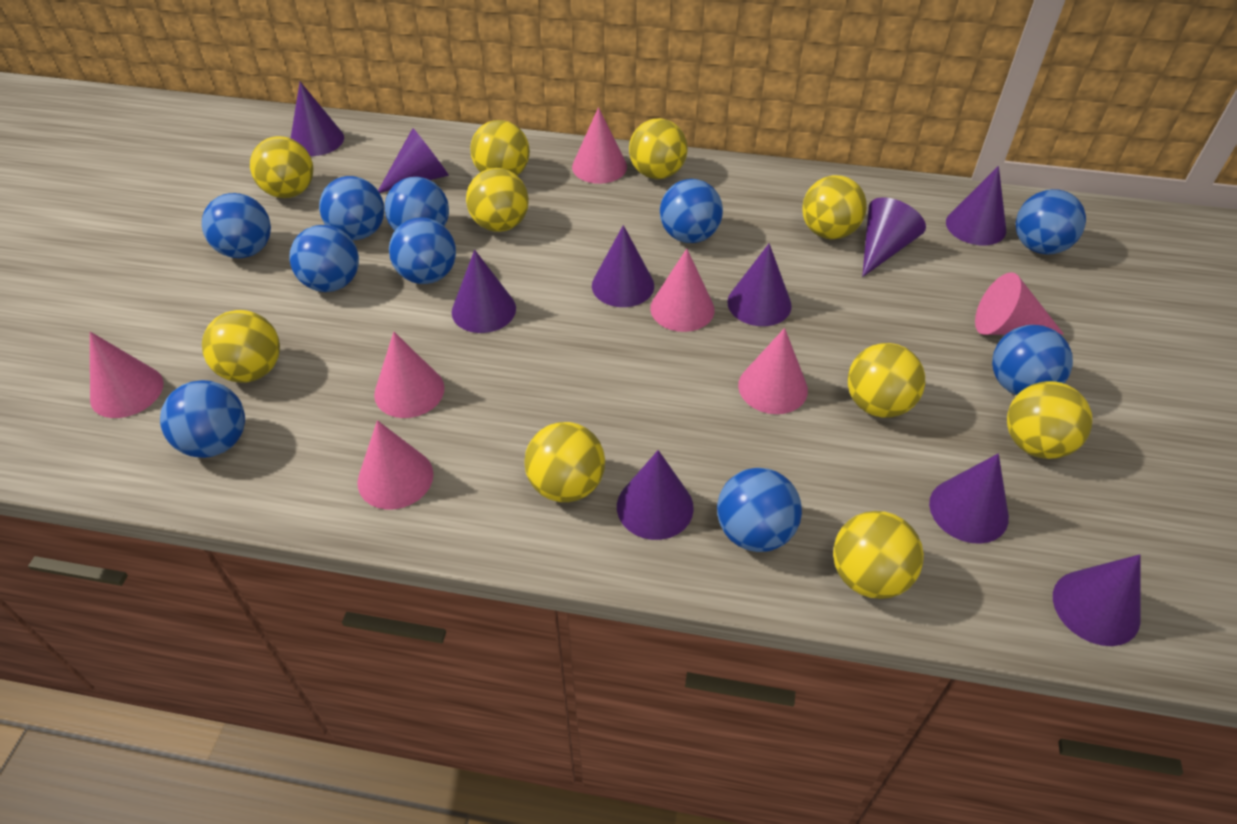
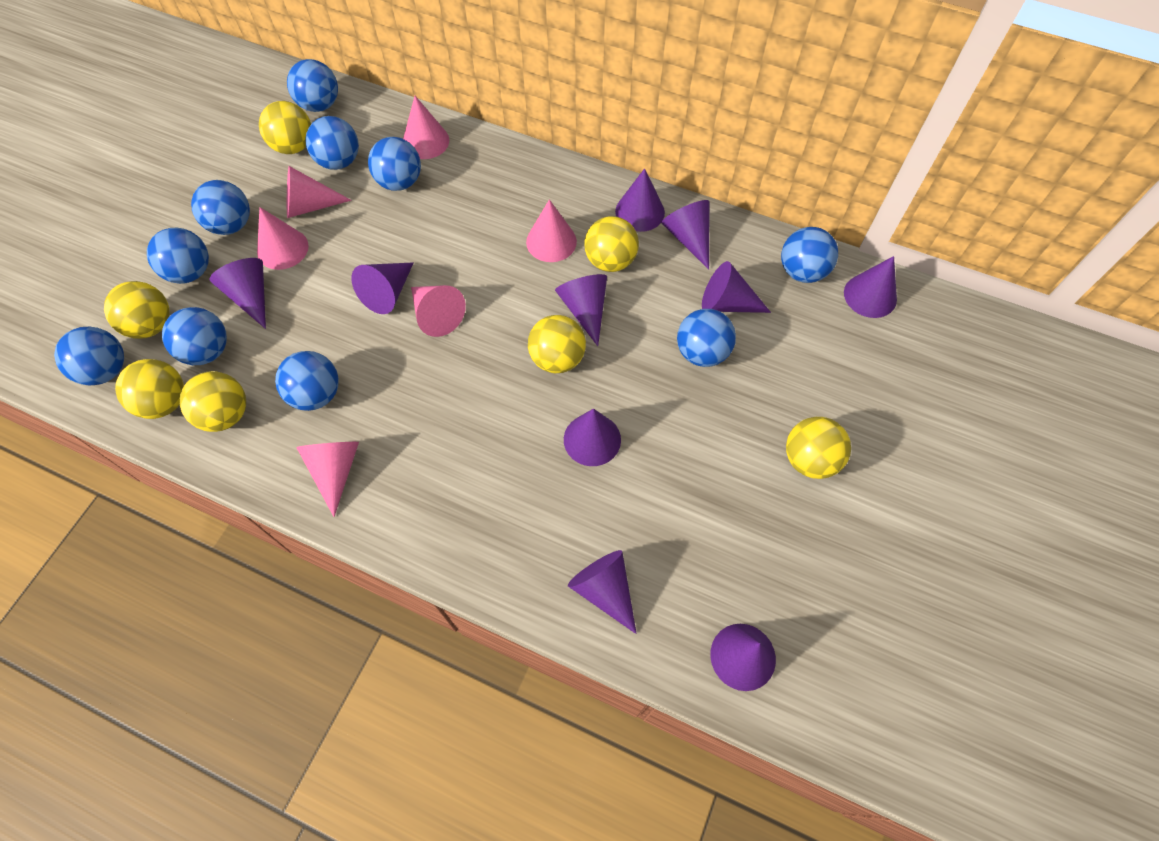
pink cone: [90,332,164,418] [357,420,433,509] [374,332,445,418] [572,107,627,184] [650,249,714,332] [738,328,808,414] [975,272,1064,335] = 7 -> [257,207,309,270] [287,166,351,218] [296,442,359,517] [403,96,449,159] [411,285,466,337] [526,199,577,262] = 6
yellow ball: [202,310,280,383] [250,136,314,198] [466,168,529,232] [470,120,530,176] [524,422,605,502] [629,118,687,179] [802,175,867,239] [833,511,924,599] [848,343,925,418] [1007,381,1092,459] = 10 -> [104,281,170,339] [115,359,184,419] [179,371,246,432] [259,101,311,154] [528,315,586,373] [584,216,639,272] [786,417,851,479] = 7

